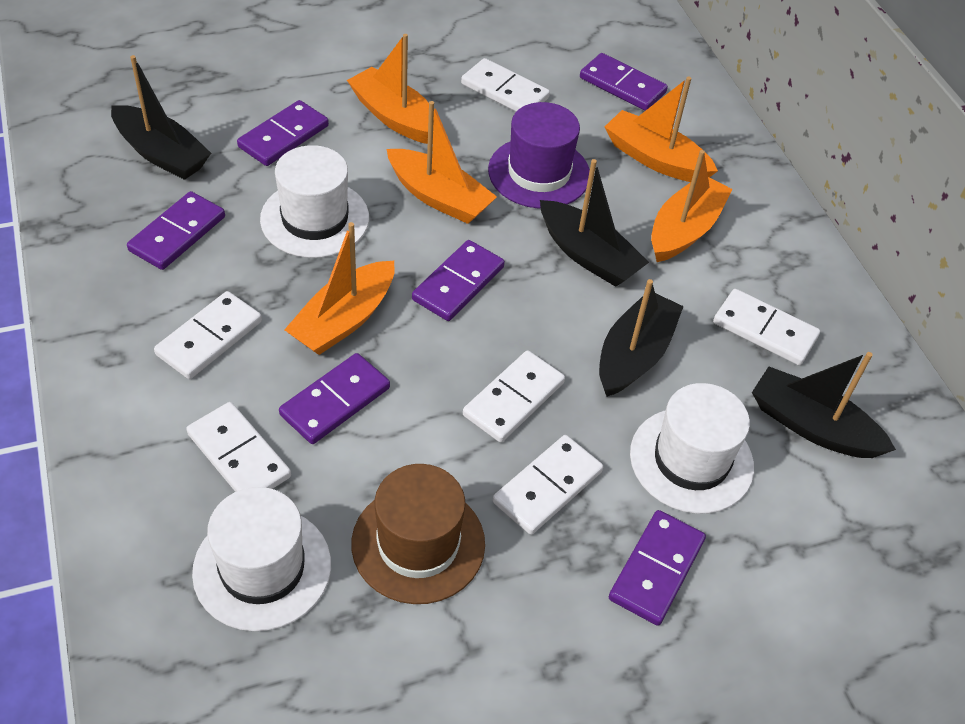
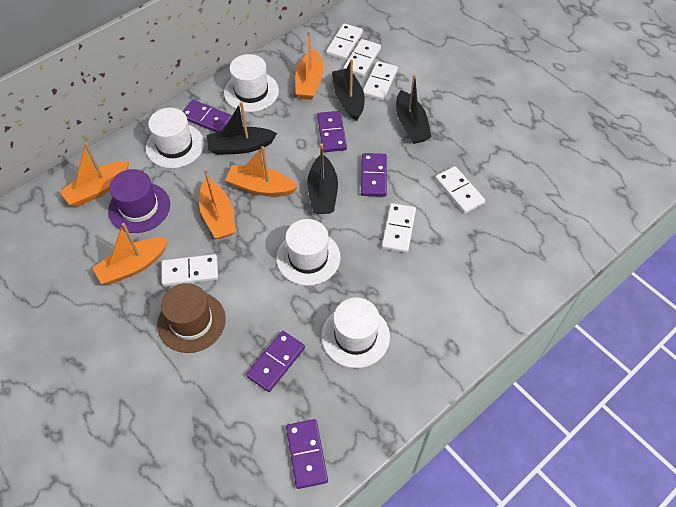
purple domino: [127,191,225,270] [237,100,329,166] [279,353,390,444] [412,240,505,321] [580,53,668,111] [609,510,706,626] = 6 -> [183,100,232,132] [246,331,305,392] [286,419,328,489] [317,111,347,152] [361,153,387,197] = 5
white hat: [192,487,331,631] [260,145,369,258] [630,383,754,514] = 3 -> [146,108,204,168] [224,54,279,112] [276,219,341,286] [321,298,390,368] = 4

